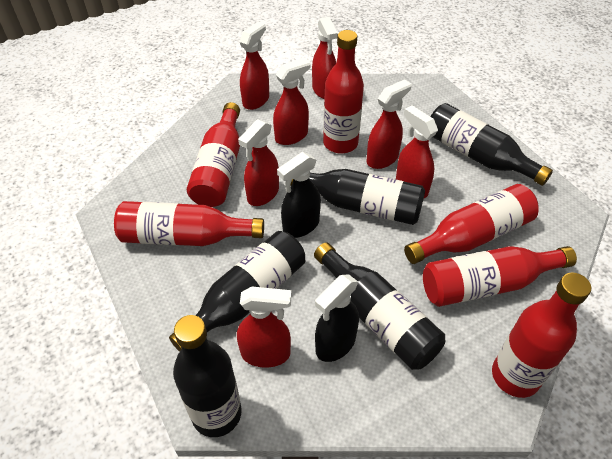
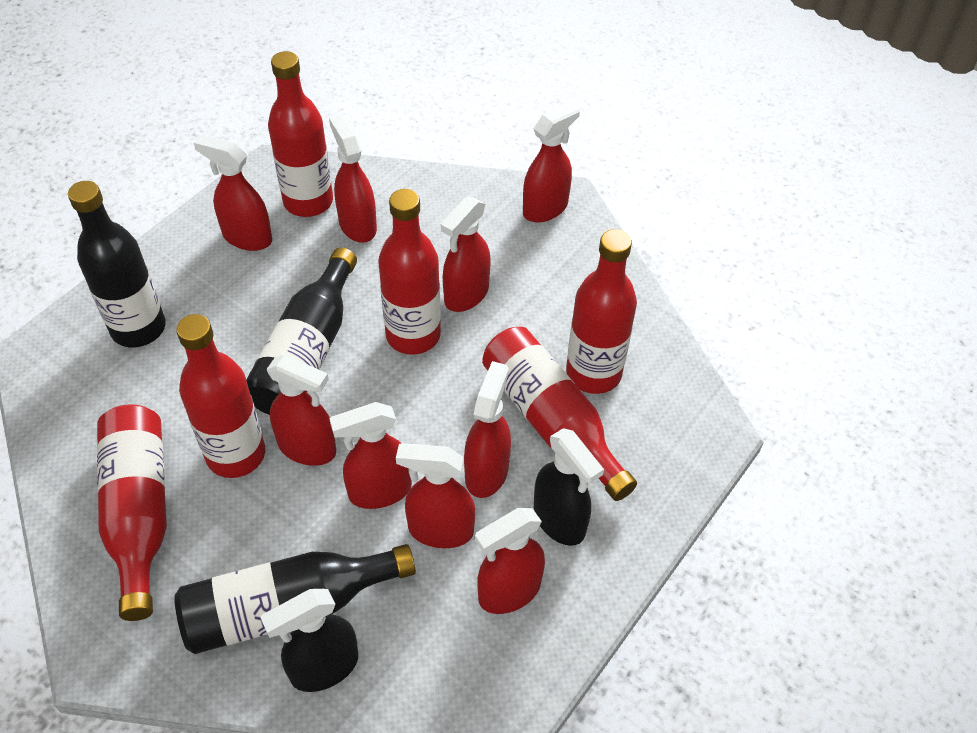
black bottle: [169,231,305,352] [173,315,242,437] [290,169,425,225] [314,242,445,370] [431,103,553,186] = 5 -> [68,181,166,348] [174,544,416,654] [246,247,357,415] = 3
red spray bottle: [237,286,291,368] [238,119,279,206] [239,22,269,110] [273,58,311,145] [312,17,338,99] [367,79,411,169] [396,105,438,198] = 7 -> [194,135,272,251] [267,354,336,466] [329,115,377,243] [329,402,412,509] [396,443,475,548] [441,196,491,312] [464,361,511,498] [475,508,545,614] [523,102,580,223] = 9

